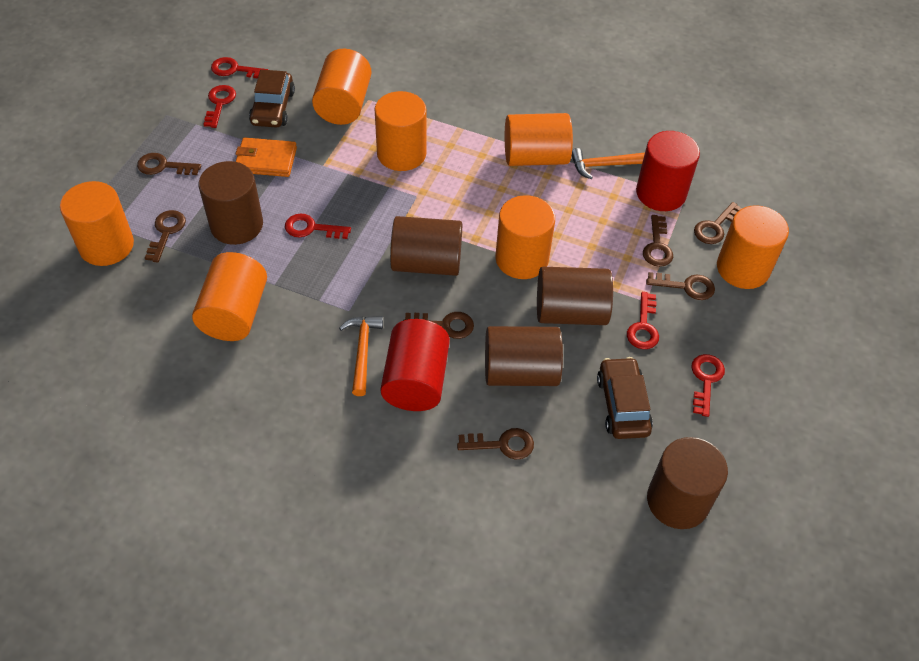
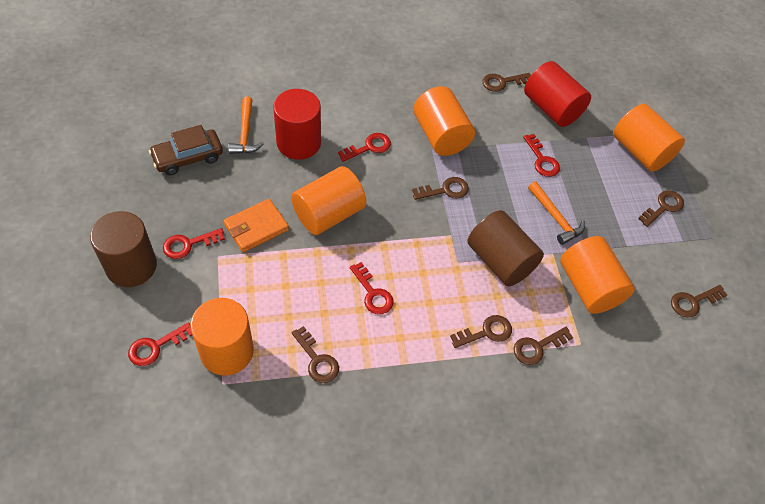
brown car: [249,70,295,128] [597,357,653,439] = 2 -> [149,125,223,175] = 1
brown cylinder: [198,161,263,245] [390,216,462,276] [485,326,563,386] [537,267,613,325] [647,437,728,529] = 5 -> [90,211,157,287] [467,210,544,287] = 2
orange cylinder: [60,181,134,266] [192,252,267,341] [312,49,372,125] [374,91,427,171] [495,195,555,279] [505,113,573,166] [717,205,789,289] = 7 -> [190,298,254,376] [291,166,366,235] [413,86,475,156] [560,236,635,314] [613,104,685,172] = 5

